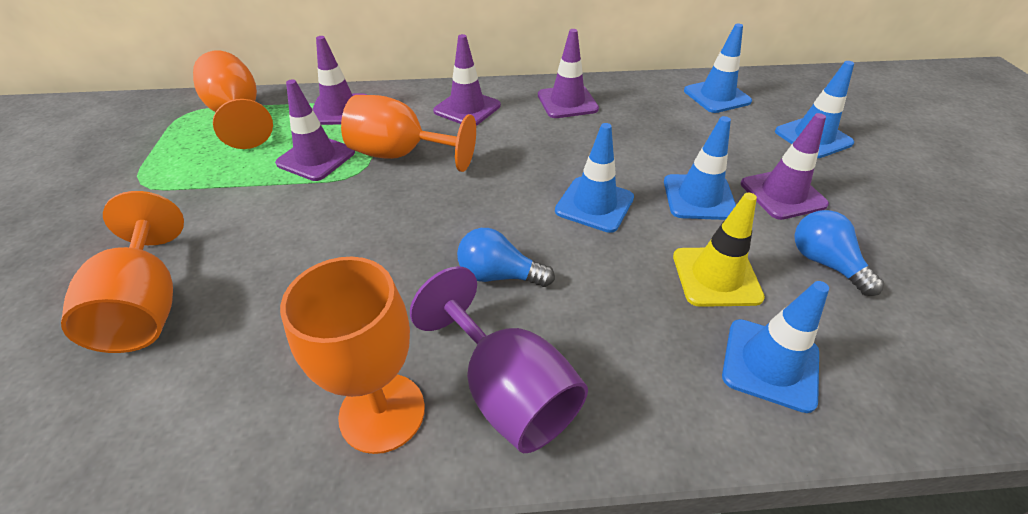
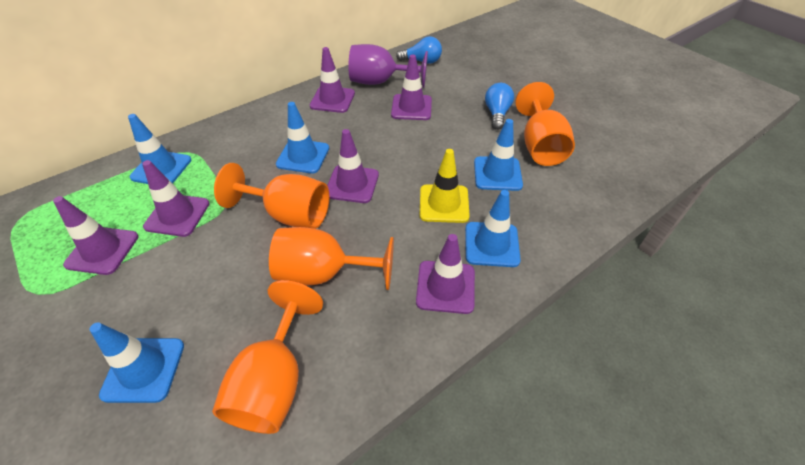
purple traffic cone: [275,79,355,181] [312,36,366,125] [433,34,501,126] [538,29,599,118] [741,113,829,220] = 5 -> [53,196,138,275] [142,160,210,237] [310,47,355,113] [327,129,379,203] [391,55,432,120] [416,234,475,314] = 6

